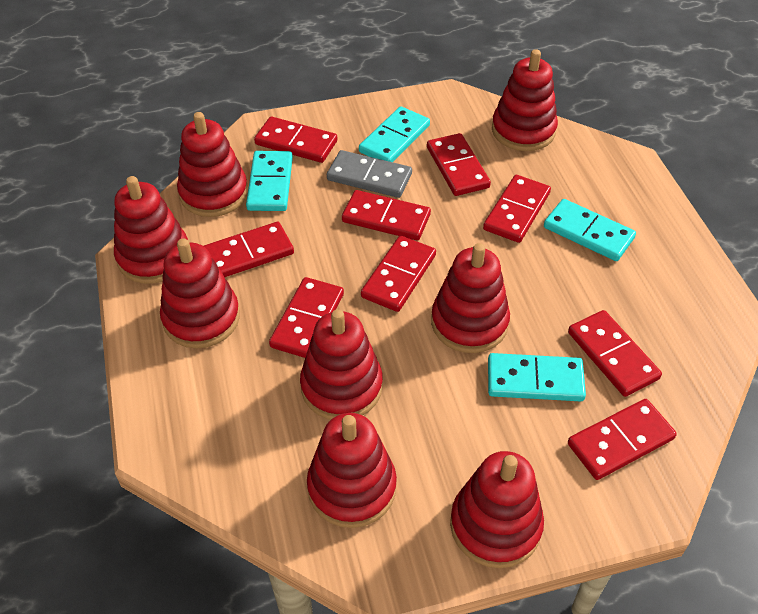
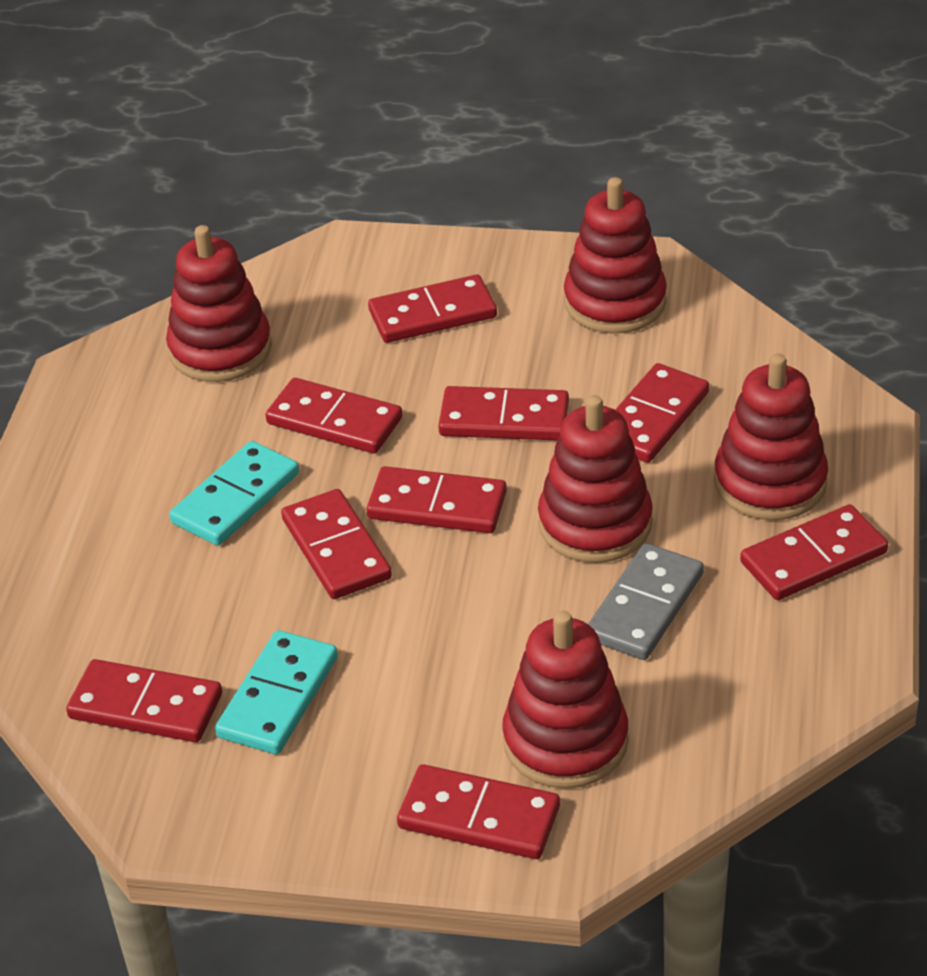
red stacking toy: [114,176,188,284] [160,238,240,348] [177,112,248,217] [300,309,383,420] [307,413,397,528] [431,243,510,353] [450,451,544,568] [492,49,558,151] = 8 -> [166,225,272,382] [502,610,629,789] [538,395,653,563] [564,177,667,334] [714,354,828,520] = 5
turquoise domino: [246,151,293,211] [359,106,430,162] [488,353,586,401] [544,199,636,261] = 4 -> [169,441,299,546] [215,630,338,754] = 2

